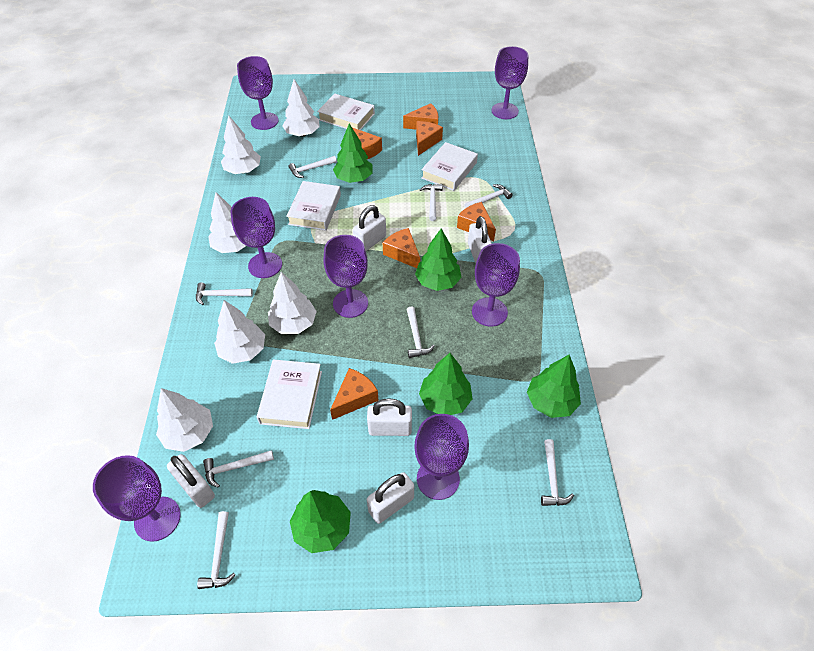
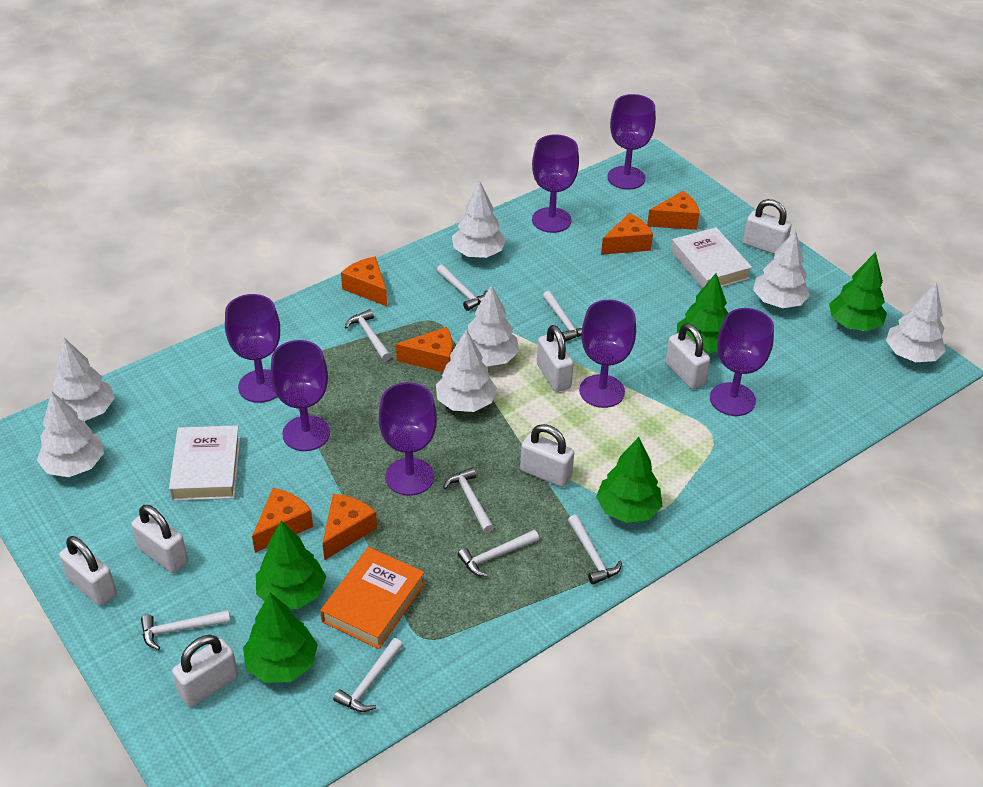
orange book: none = 0 -> [320,547,425,649] = 1
white book: [257,359,322,429] [286,181,341,231] [317,94,375,130] [421,142,478,191] = 4 -> [169,425,240,501] [671,227,752,289] = 2
white padlock: [167,454,215,508] [353,205,386,251] [367,398,412,436] [367,472,414,524] [468,216,492,263] = 5 -> [59,536,117,606] [131,505,188,573] [172,635,238,707] [520,424,574,487] [537,325,573,392] [665,323,710,389] [743,199,792,254] = 7
white tree: [156,388,213,452] [208,192,246,253] [214,300,265,364] [221,115,261,174] [268,272,317,334] [282,79,320,137] = 6 -> [37,391,104,477] [53,338,114,421] [436,329,497,412] [452,181,506,258] [468,285,519,366] [753,230,810,308] [886,282,946,362] = 7

